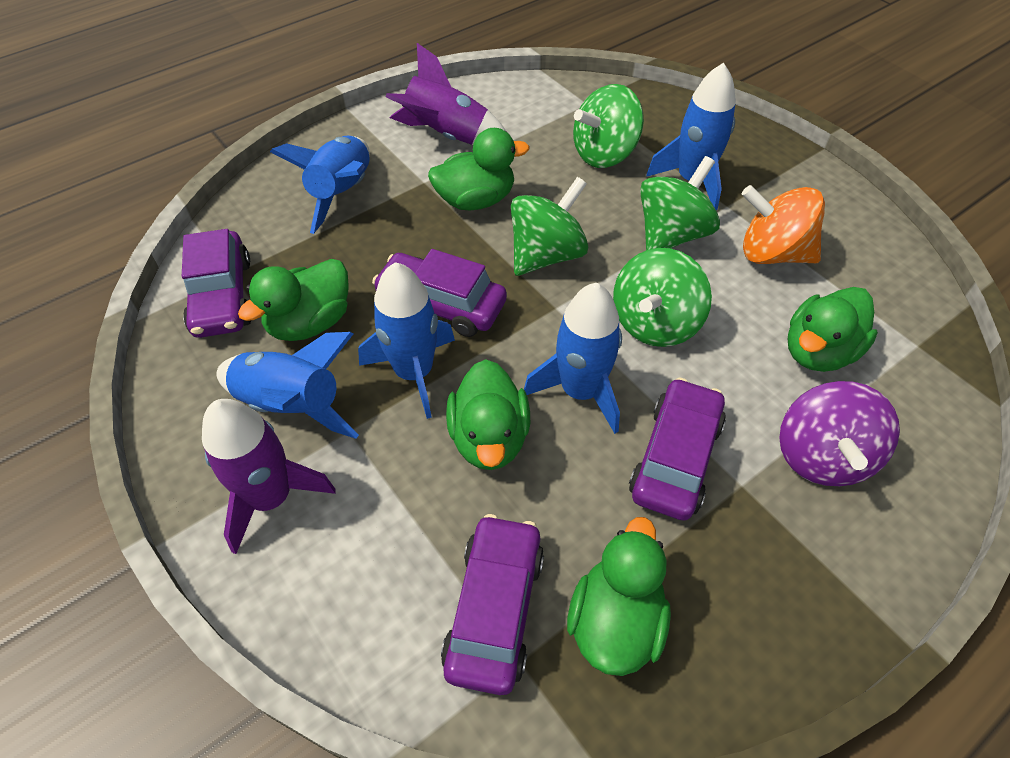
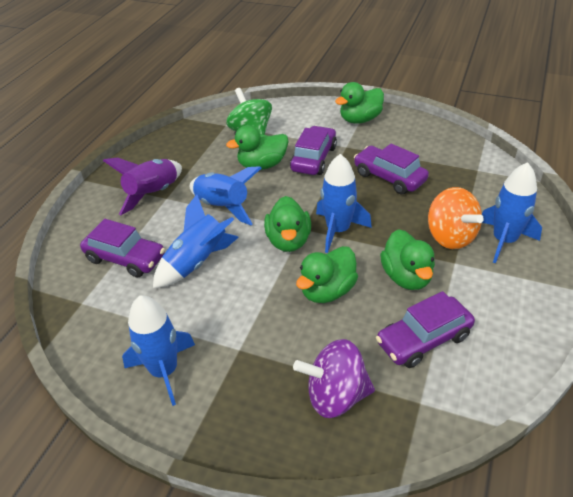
green spinning top: [511,177,588,276] [573,84,644,168] [613,248,712,347] [640,156,720,250] = 4 -> [226,88,272,135] = 1
purple rocket: [202,399,335,554] [385,43,506,145] = 2 -> [103,157,182,215] = 1

